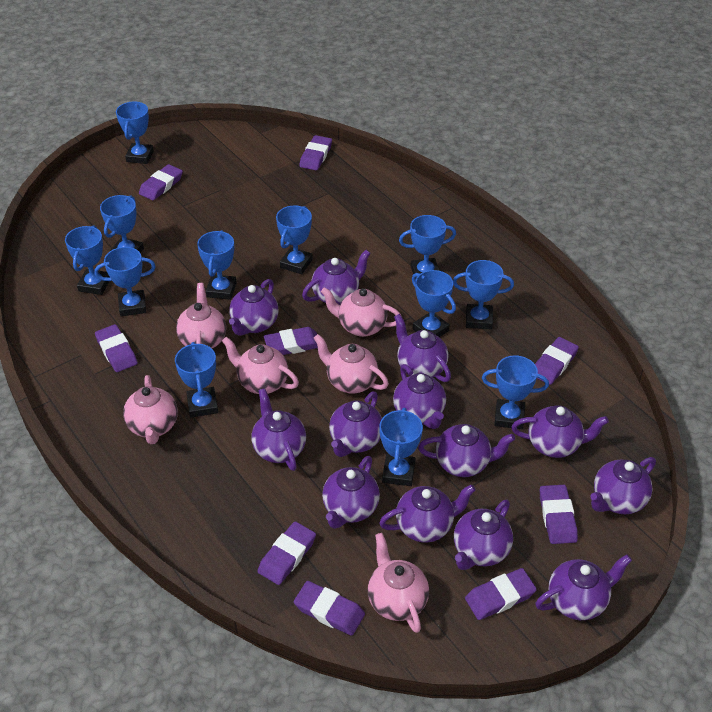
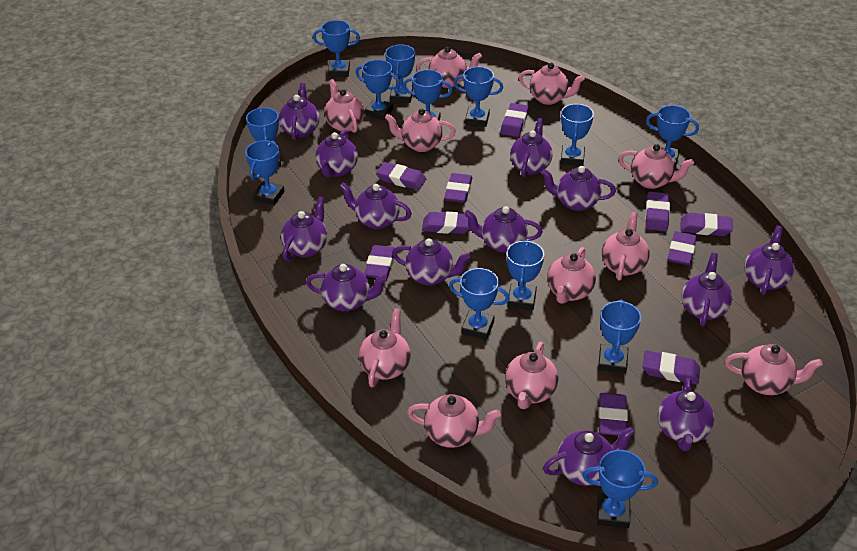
blue trophy: [65,226,109,295] [94,247,156,316] [100,195,144,253] [116,102,154,164] [175,342,218,418] [197,230,237,300] [276,205,313,274] [379,408,423,486] [399,215,456,278] [412,270,456,337] [453,260,514,329] [482,355,549,429] = 12 -> [245,140,285,205] [246,107,281,167] [313,20,360,77] [355,59,400,120] [385,44,415,103] [403,69,453,121] [449,268,510,340] [454,67,503,127] [507,239,544,310] [561,104,594,166] [583,450,658,528] [598,299,641,374] [646,105,699,168] = 13
pink teapot: [123,375,178,444] [176,283,226,348] [222,337,299,394] [314,334,389,394] [321,287,401,337] [368,533,429,633] = 6 -> [325,79,365,133] [359,308,411,387] [385,109,456,152] [407,394,501,448] [416,46,482,88] [505,342,558,409] [519,63,585,105] [547,247,596,304] [602,212,650,281] [619,144,694,189] [725,344,823,395] = 11
purple eraser: [95,324,138,372] [139,164,183,200] [257,521,316,585] [264,327,318,355] [294,581,365,636] [299,135,332,170] [465,568,537,620] [535,337,579,385] [540,485,578,544] = 9 -> [364,245,395,278] [376,162,426,190] [422,212,470,234] [444,173,472,203] [501,103,529,137] [599,393,628,436] [642,350,700,384] [645,192,670,231] [668,231,697,265] [680,213,733,236] = 10

